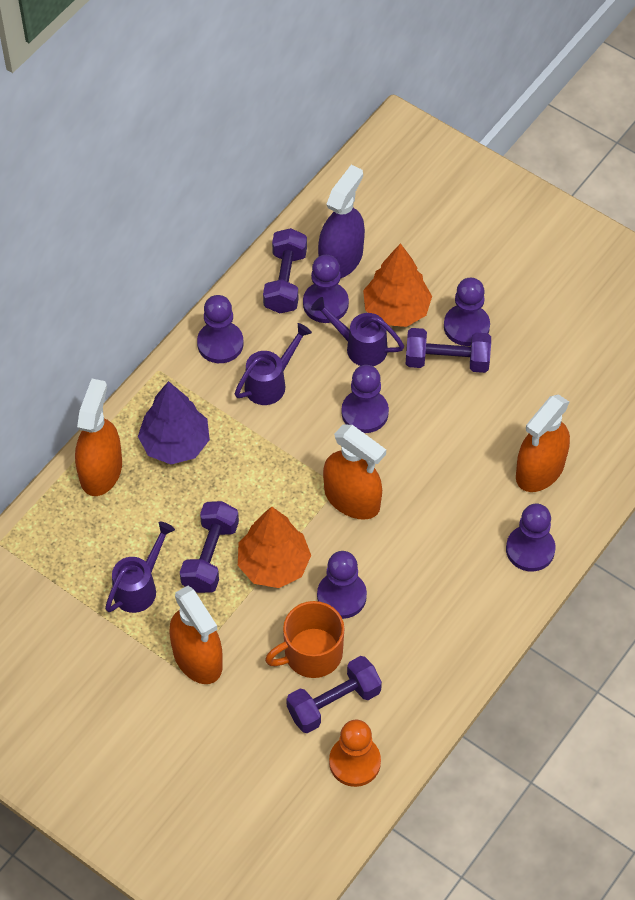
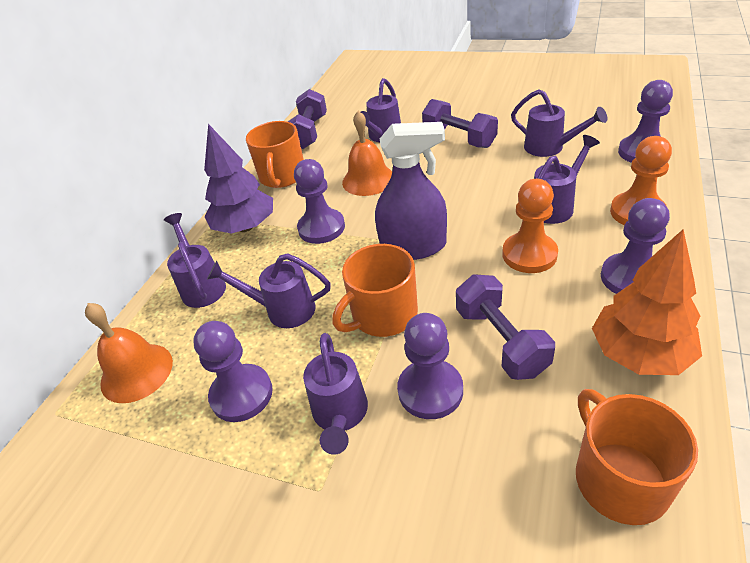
orange bell: none = 0 -> [85,303,173,403] [342,111,392,196] = 2
orange mug: [265,601,344,678] = 1 -> [246,121,304,188] [332,244,418,337] [576,389,698,525] = 3
orange pawn: [329,719,381,787] = 1 -> [502,179,558,273] [610,136,672,225] = 2
orange spray bottle: [75,379,122,496] [169,586,223,684] [323,425,386,520] [516,394,570,492] = 4 -> none = 0
orange tree: [238,506,311,588] [363,243,432,327] = 2 -> [592,229,702,375] = 1
purple dumbbell: [180,501,239,593] [263,228,307,313] [286,656,382,733] [406,328,491,373] = 4 -> [288,89,327,149] [422,99,498,148] [456,274,555,380] = 3
purple pawn: [197,295,243,363] [303,255,349,323] [317,551,367,619] [341,365,389,433] [444,278,490,346] [506,503,556,572] = 6 -> [193,321,273,422] [294,159,345,244] [397,313,463,419] [601,198,670,294] [618,80,673,163] = 5
purple watering can: [105,521,175,613] [235,323,312,405] [311,297,404,366] = 3 -> [164,213,226,308] [207,253,331,328] [303,333,368,455] [361,78,401,142] [511,89,607,157] [534,135,600,224] = 6

